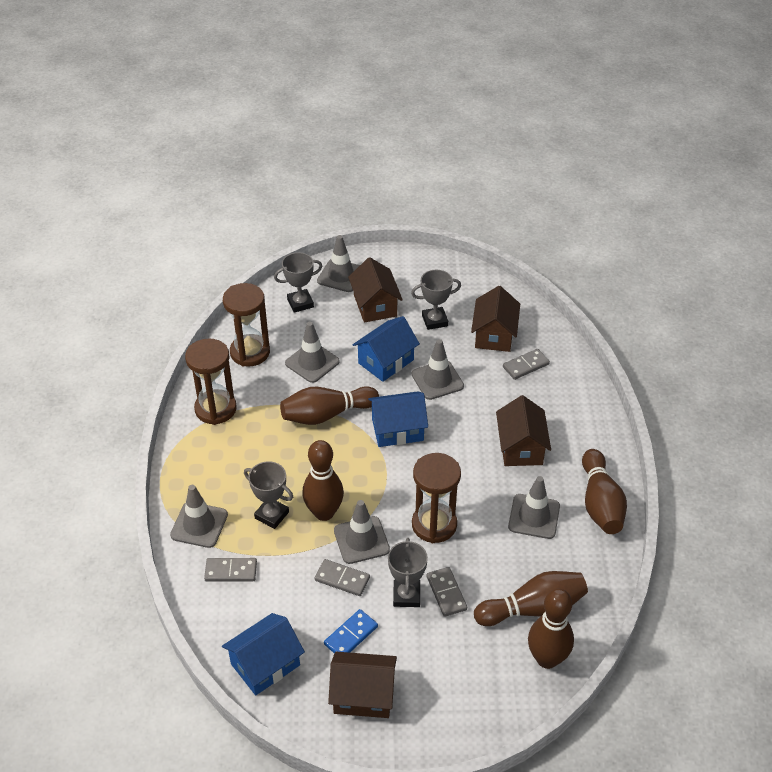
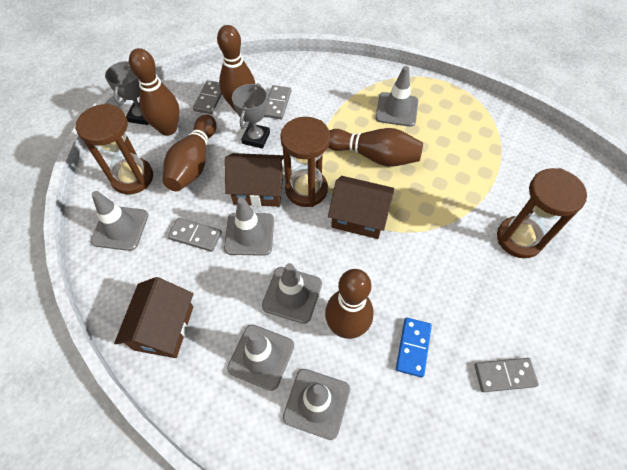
blue house: [222,613,305,695] [353,316,420,382] [368,391,428,447] = 3 -> none = 0
brown house: [328,652,397,718] [348,257,403,323] [471,286,520,352] [496,395,551,466] = 4 -> [114,277,193,358] [225,153,284,207] [328,176,394,239] = 3
grey trophy: [244,461,293,529] [274,252,322,313] [388,538,428,607] [411,270,461,330] = 4 -> [105,61,149,125] [232,83,270,149] = 2

